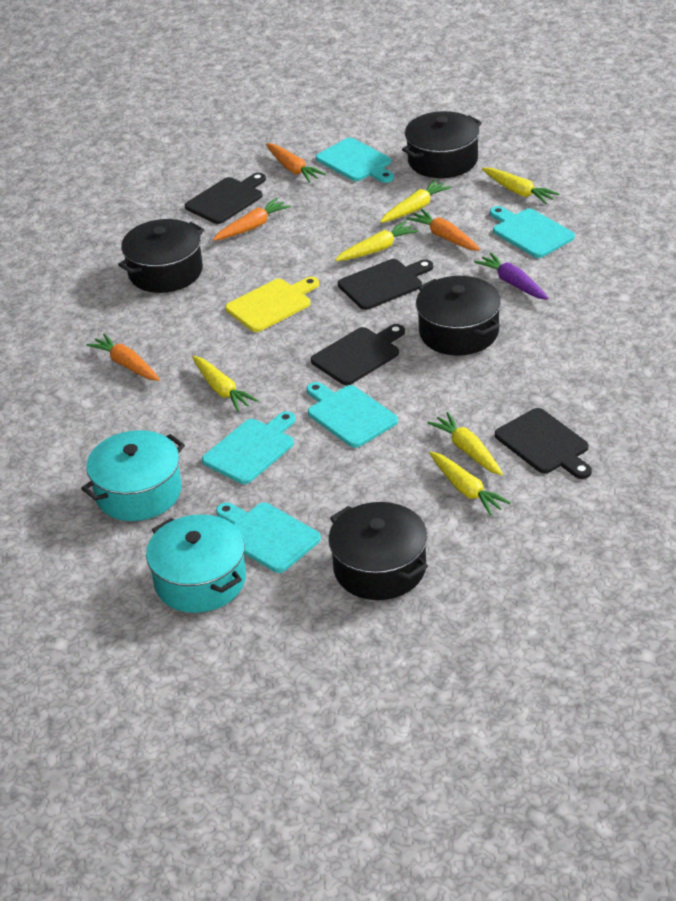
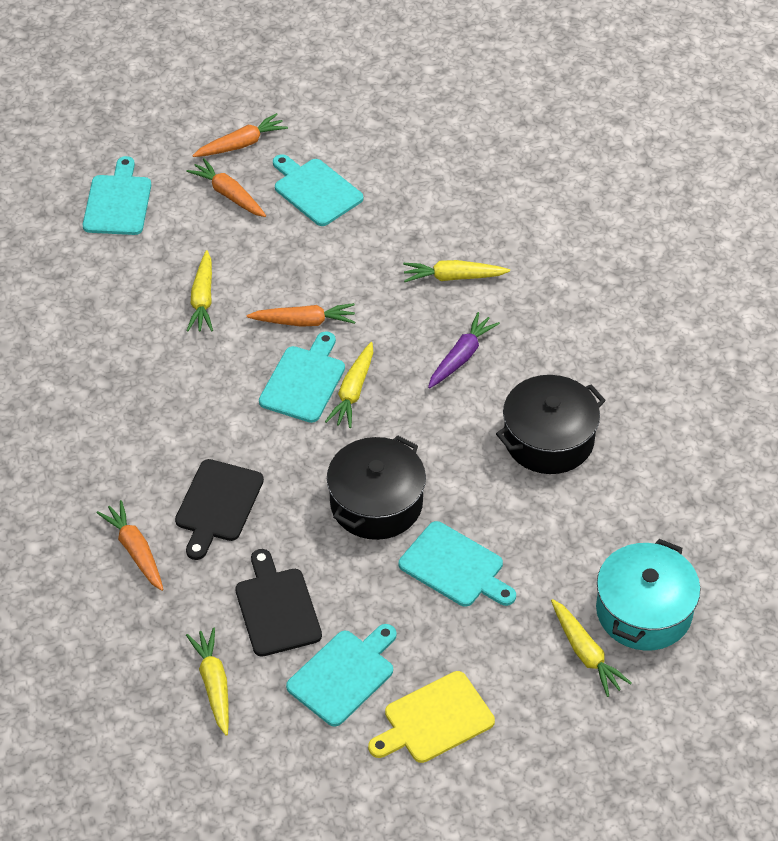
black cutting board: [185,173,266,224] [311,324,405,385] [338,259,433,310] [495,408,592,479] = 4 -> [175,459,264,560] [235,549,322,657] = 2
black pot: [118,219,205,293] [328,502,428,600] [402,111,482,178] [416,276,501,355] = 4 -> [327,435,426,540] [496,375,606,474] = 2
turquoise pot: [81,430,185,521] [146,514,246,613] = 2 -> [596,539,700,651] = 1
yellow carrot: [192,356,258,412] [335,221,419,261] [380,179,452,223] [427,412,503,475] [429,451,511,516] [482,168,559,204] = 6 -> [186,250,213,332] [186,628,229,736] [325,342,373,428] [403,260,510,282] [551,599,632,697] = 5

